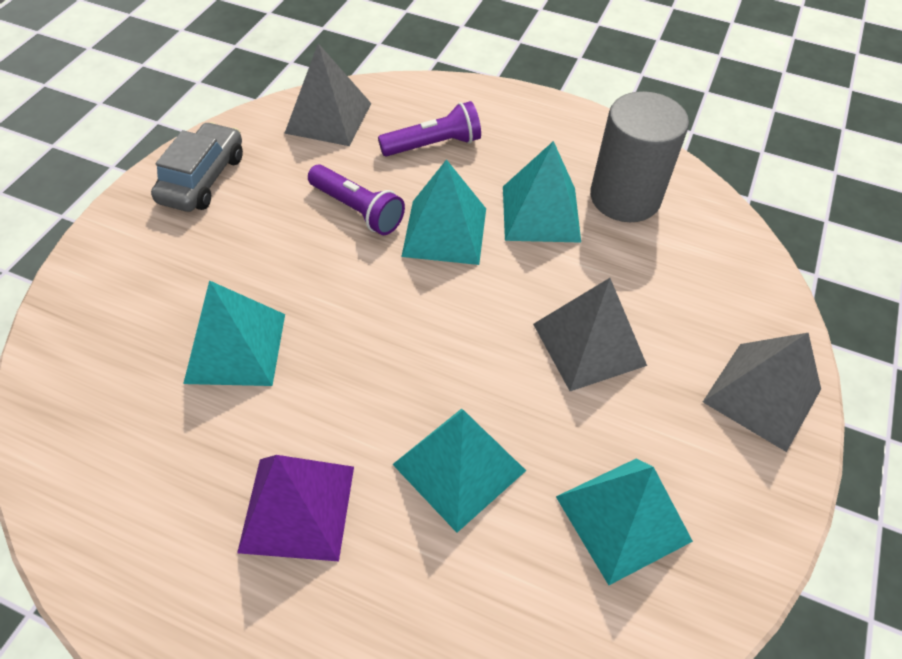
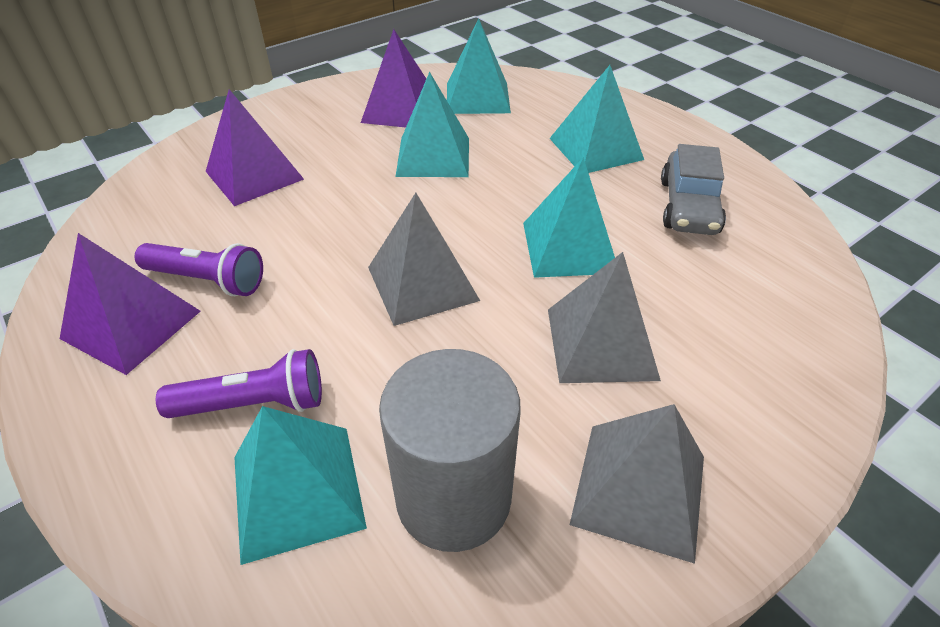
purple pyramid: [237,455,354,561] = 1 -> [60,233,201,375] [205,89,304,206] [361,29,426,127] = 3

